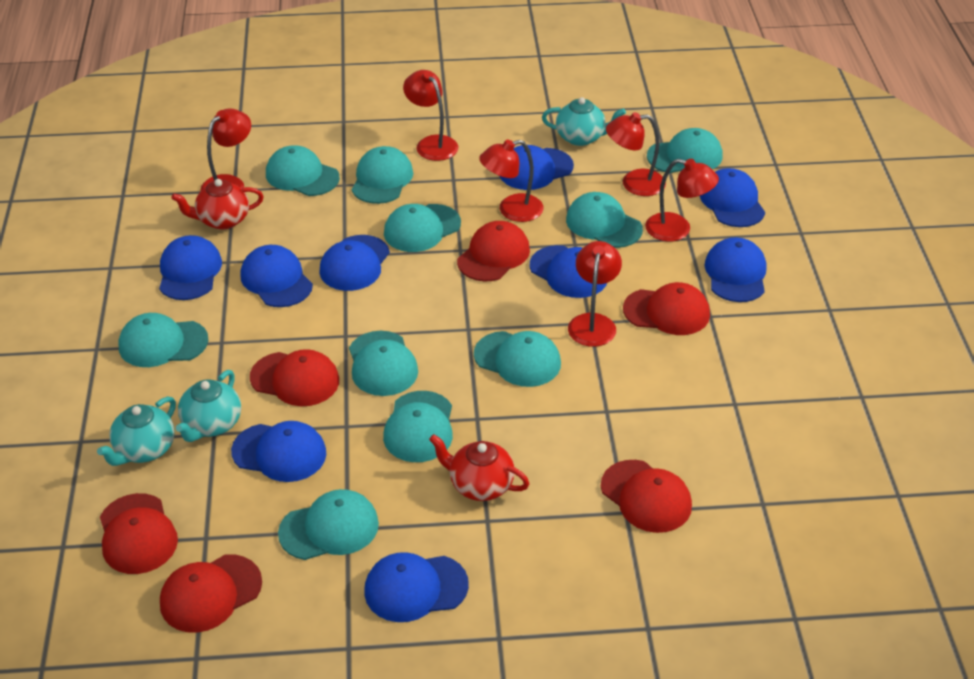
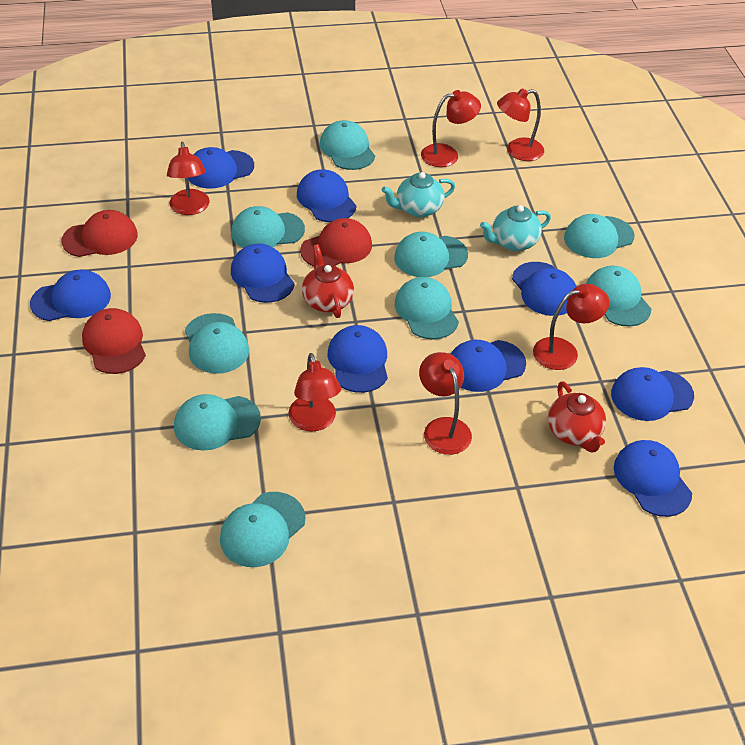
red cap: [100,493,178,574] [160,554,262,633] [250,349,339,406] [457,221,530,282] [601,460,692,533] [623,282,710,335] = 6 -> [62,210,138,257] [82,308,146,374] [300,218,372,267] = 3
turquoise cap: [118,313,208,367] [266,145,340,196] [278,489,379,560] [349,331,418,396] [352,146,413,204] [383,391,453,462] [384,204,461,252] [474,331,561,387] [566,192,643,248] [647,128,723,173] = 10 -> [174,394,261,451] [185,313,249,374] [220,492,305,567] [231,206,305,248] [320,120,375,170] [394,232,468,277] [395,277,459,340] [564,214,635,258] [586,266,651,327] = 9
turquoise teapot: [97,396,176,466] [176,370,241,442] [542,97,626,146] = 3 -> [382,172,455,217] [480,205,551,251] = 2

